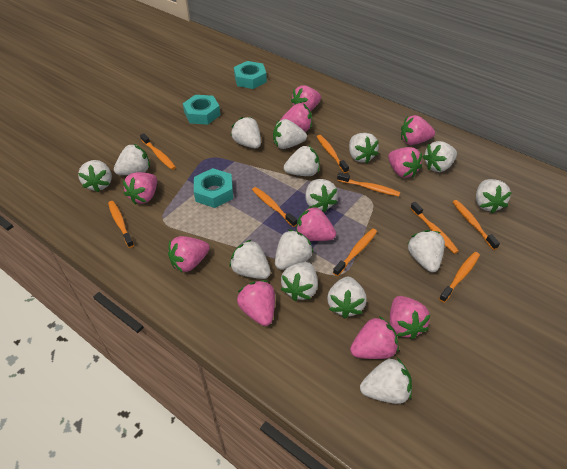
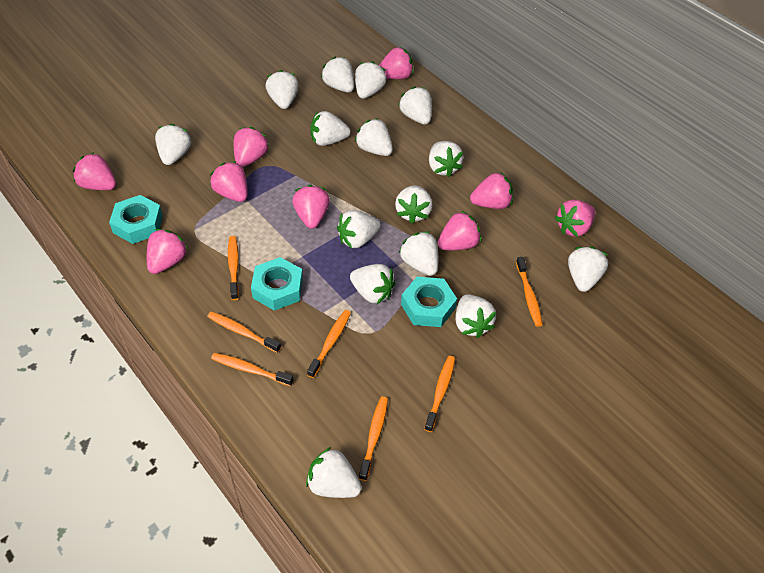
orange toothbrush: [108,201,134,248] [140,133,176,170] [252,187,297,227] [317,135,349,173] [333,228,377,276] [337,172,400,197] [410,202,459,254] [439,252,480,303] [453,200,500,250] = 9 -> [207,312,281,353] [211,353,293,386] [228,236,239,300] [307,310,351,378] [359,397,388,481] [424,356,455,432] [516,257,543,327] = 7
pink strawberry: [123,172,157,205] [168,236,210,273] [237,280,275,326] [280,103,312,131] [291,85,321,111] [296,206,336,241] [350,316,399,359] [388,147,422,178] [390,296,430,339] [401,115,435,145] = 10 -> [73,152,116,190] [147,229,188,274] [210,161,248,202] [234,127,269,167] [292,185,330,229] [379,47,414,79] [438,211,481,250] [470,173,513,209] [555,200,595,237] = 9

